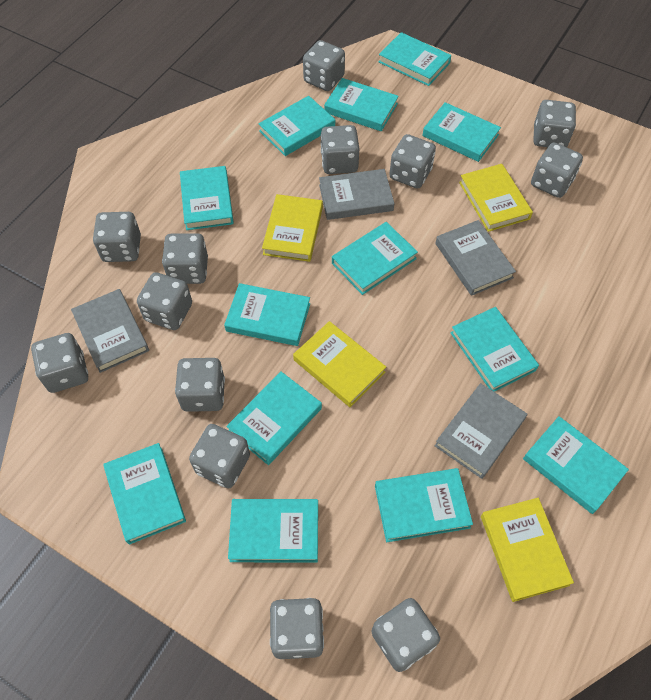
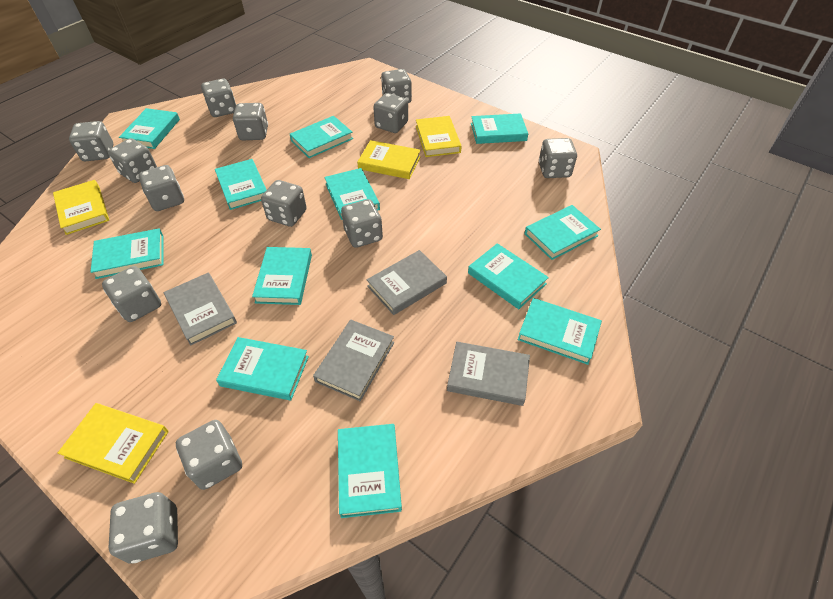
turquoise book: [103,443,186,545] [180,166,234,230] [224,283,310,346] [226,372,322,465] [228,499,318,563] [258,96,335,156] [324,78,399,131] [332,222,418,295] [375,468,473,542] [379,32,451,86] [422,102,501,162] [450,307,539,392] [523,416,629,514] = 13 -> [91,228,163,279] [119,108,180,149] [215,159,267,210] [216,337,309,400] [252,247,312,305] [290,116,353,158] [324,168,380,220] [338,424,402,518] [468,243,549,309] [471,113,528,144] [518,298,602,365] [525,205,601,260] = 12

